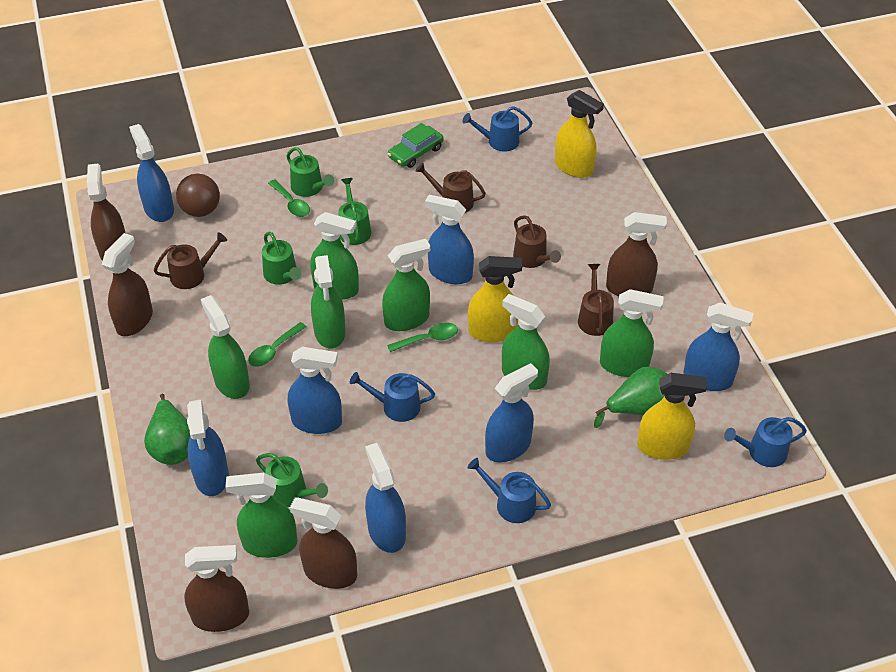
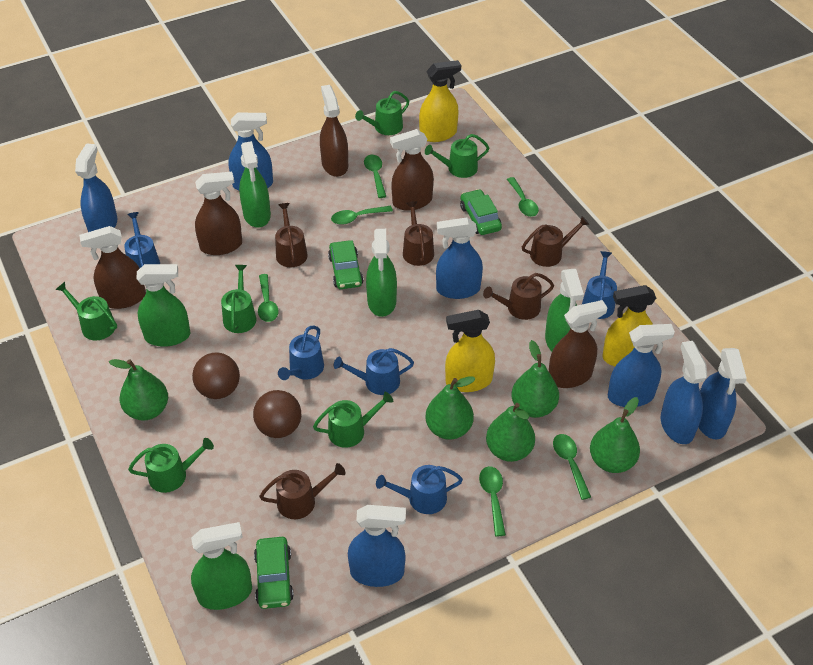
blue watering can: [350,372,435,422] [463,106,532,151] [468,458,551,523] [724,417,807,467] = 4 -> [124,212,160,268] [278,326,324,380] [334,348,414,395] [376,465,463,514] [582,251,617,319] = 5
brown ball: [176,174,220,217] = 1 -> [192,352,240,399] [253,390,301,438] = 2
brown watering can: [154,232,227,289] [415,163,486,213] [513,215,561,268] [578,264,614,336] = 4 -> [259,463,346,519] [275,203,308,267] [403,201,434,266] [483,273,554,320] [522,216,589,267] = 5
green car: [388,123,444,168] = 1 -> [254,537,294,609] [328,240,364,289] [460,189,502,235] = 3
green pear: [144,394,190,465] [594,367,667,428] = 2 -> [109,359,168,420] [425,376,475,440] [486,403,535,462] [511,340,559,418] [590,397,640,473] = 5
green spoon: [248,322,307,367] [268,180,310,217] [387,323,458,352] = 3 -> [258,274,279,322] [331,206,393,225] [364,155,386,198] [479,466,506,536] [507,177,539,217] [553,434,591,500] = 6
green spray bottle: [201,295,250,399] [225,473,297,558] [310,212,359,300] [311,255,346,348] [382,239,430,331] [502,294,550,390] [600,289,664,377] = 7 -> [136,264,191,347] [191,522,252,610] [239,141,271,228] [366,229,397,317] [545,269,584,351] = 5
green watering can: [256,453,328,507] [262,232,302,285] [287,147,334,197] [338,178,371,245] = 4 -> [55,282,117,340] [128,438,214,493] [221,265,256,333] [313,392,393,448] [355,91,409,135] [425,134,489,178] = 6

